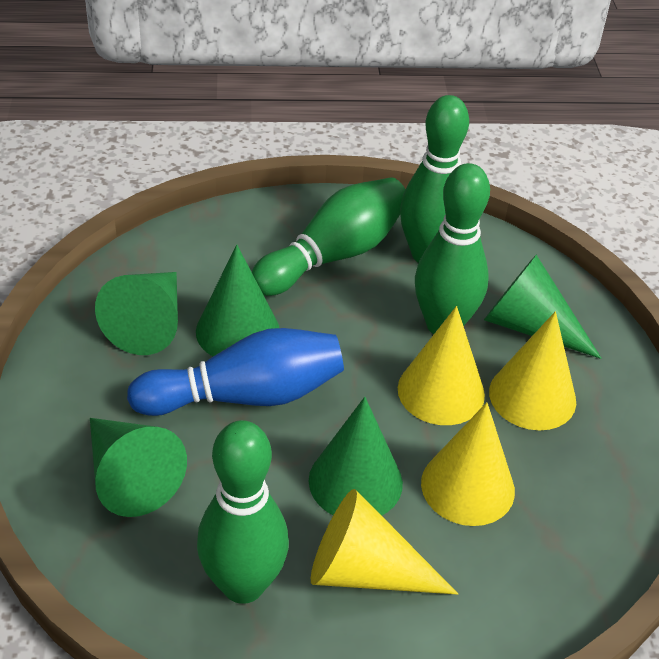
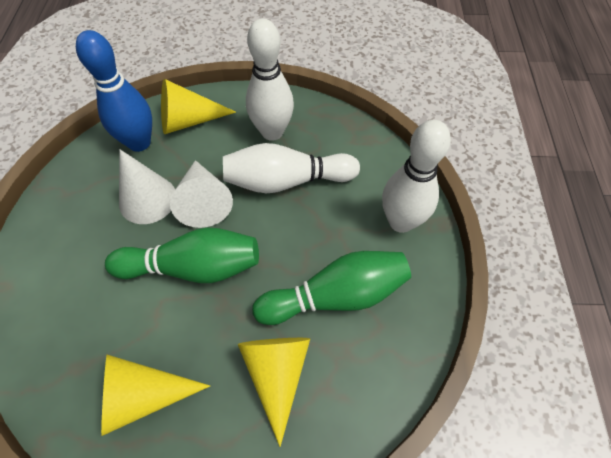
green bowling pin: [197,420,289,604] [252,177,405,296] [400,95,469,263] [415,163,490,334] = 4 -> [105,227,259,283] [252,251,411,325] = 2
green cone: [90,418,187,517] [95,272,178,355] [196,245,279,356] [309,397,403,516] [484,255,601,359] = 5 -> none = 0
white bowling pin: none = 0 -> [223,143,360,194] [246,18,294,141] [382,120,451,233] = 3
white cone: none = 0 -> [119,149,175,224] [170,160,233,228] = 2
yellow cone: [311,489,458,595] [398,306,485,425] [421,402,515,526] [489,311,576,431] = 4 -> [101,355,210,436] [161,79,236,134] [238,338,310,447] = 3

